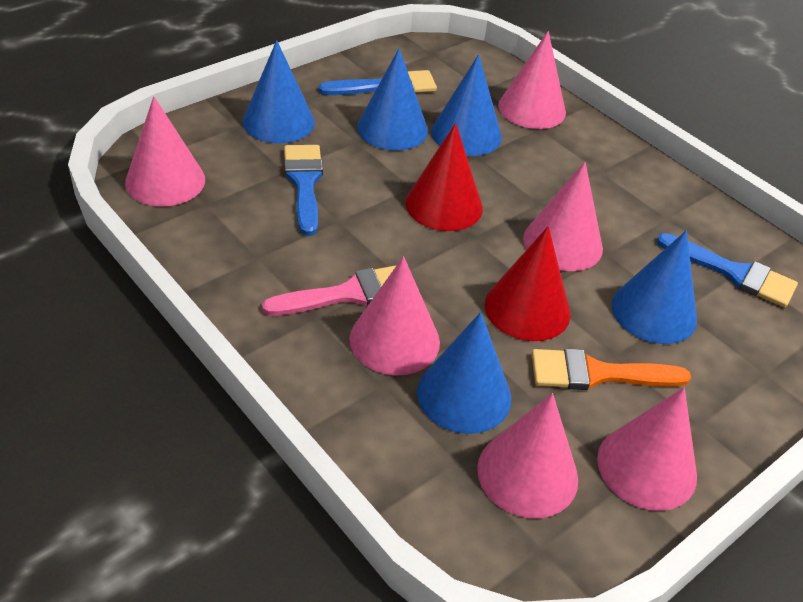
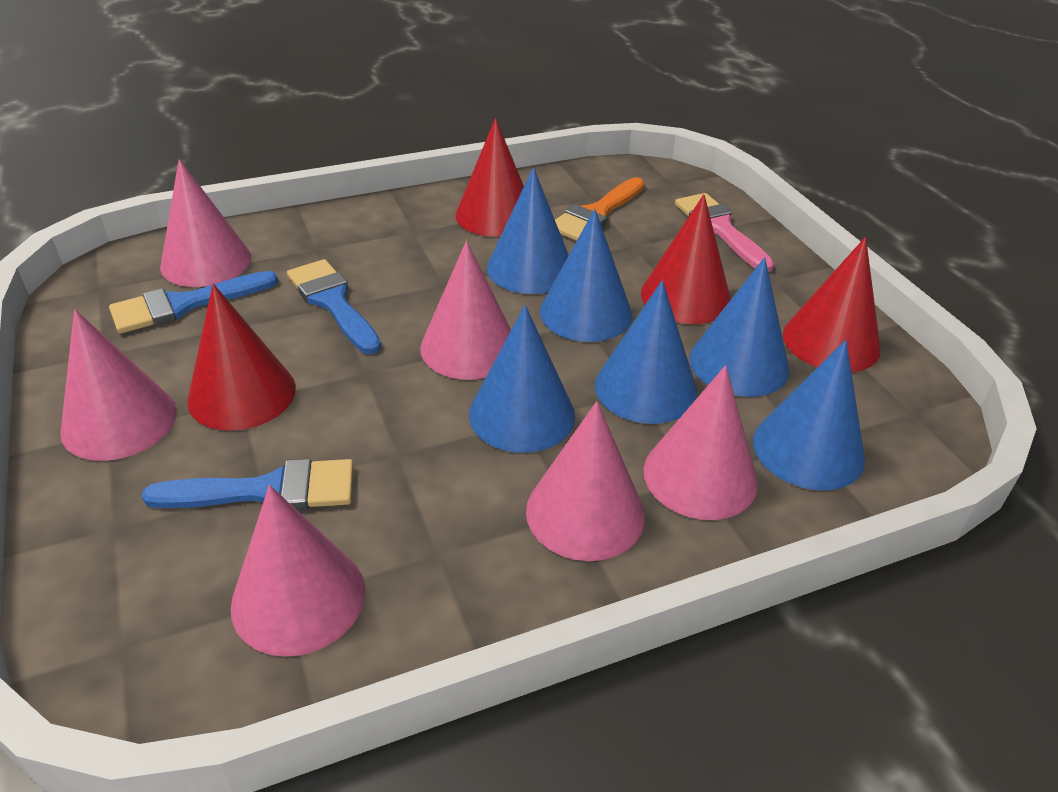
blue cone: [243,40,315,144] [357,48,428,150] [417,312,511,434] [431,54,502,156] [612,231,697,344] = 5 -> [469,305,575,453] [487,167,569,294] [540,209,632,342] [595,280,697,424] [689,257,789,397] [753,340,865,490] = 6
red cone: [405,123,483,231] [485,226,571,341] = 2 -> [187,284,296,431] [455,118,524,237] [641,194,731,324] [783,237,881,372] = 4

